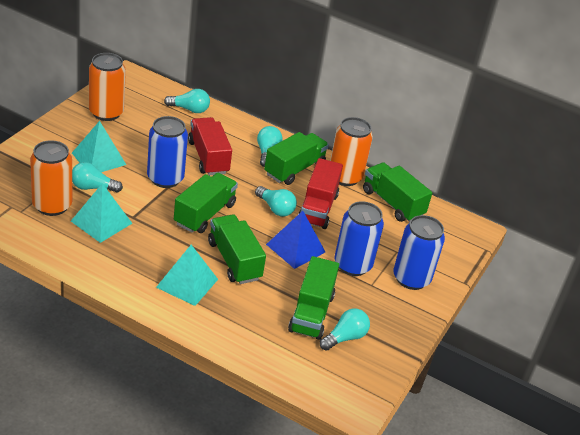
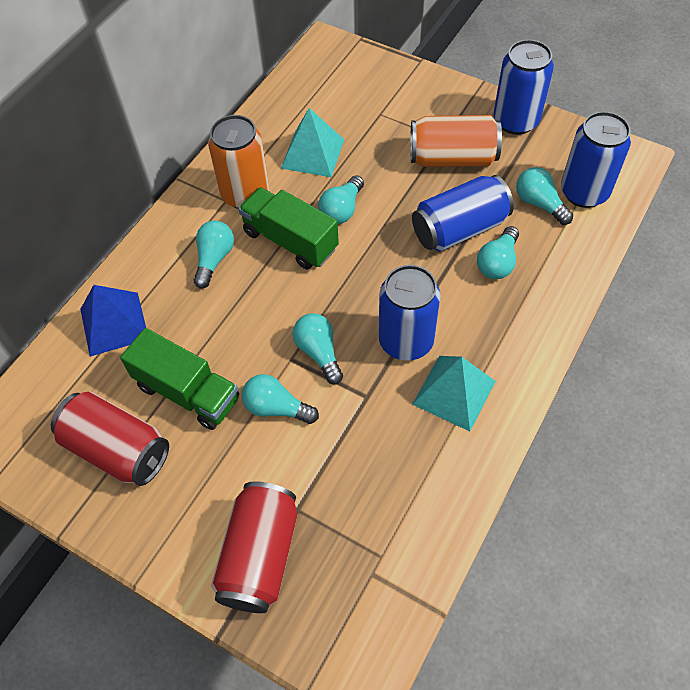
blue can: [147,116,188,188] [334,201,384,276] [393,215,445,290] = 3 -> [379,265,441,361] [412,175,514,252] [494,40,554,135] [561,111,631,208] = 4
green truck: [174,173,238,233] [208,214,266,284] [264,132,329,185] [288,256,339,340] [363,162,432,222] = 5 -> [120,328,239,430] [239,187,339,269] = 2
orange can: [30,140,72,216] [89,53,126,121] [330,117,373,186] = 3 -> [208,115,269,209] [410,115,502,167] = 2
red can: none = 0 -> [51,392,169,486] [211,482,297,613] = 2
red truck: [188,117,232,175] [298,158,343,229] = 2 -> none = 0
turquoise light bulb: [72,162,123,193] [164,89,210,113] [255,186,297,217] [257,126,283,167] [320,308,370,351] = 5 -> [194,220,234,288] [242,374,319,424] [293,313,343,384] [318,175,364,224] [477,226,519,279] [516,167,573,225] = 6
turquoise pyramid: [71,183,132,243] [72,121,126,172] [156,245,218,306] = 3 -> [281,108,345,177] [412,356,496,431] = 2

